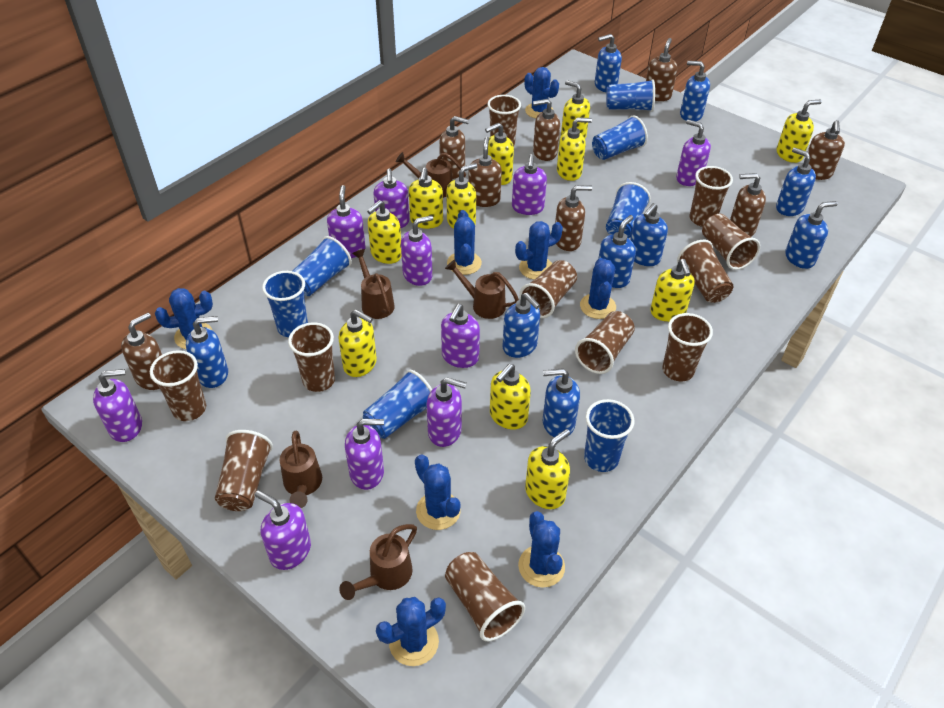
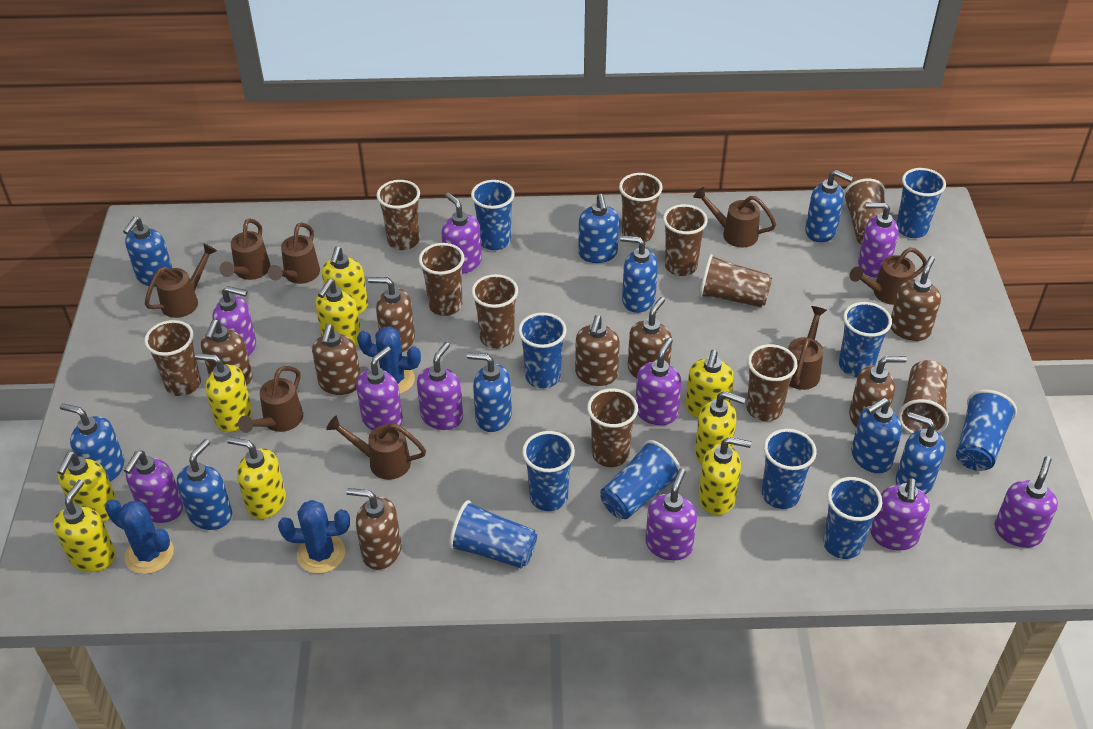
blue cactus: [155,288,213,349] [376,597,446,666] [415,454,461,530] [447,210,482,275] [515,221,563,280] [518,511,565,588] [524,67,559,118] [580,258,616,319] = 8 -> [105,499,174,574] [278,500,350,574] [357,326,421,394] = 3
blue cup: [262,271,308,337] [292,236,352,296] [363,370,433,439] [584,399,634,472] [592,115,648,160] [606,79,655,112] [606,182,651,238] = 7 -> [449,500,537,569] [471,180,515,250] [518,313,567,388] [522,431,575,511] [600,440,681,519] [762,429,817,509] [823,477,882,559] [839,302,892,377] [896,168,946,238] [956,390,1017,471] = 10
brown watering can: [280,431,322,508] [339,524,417,600] [352,249,395,319] [396,152,466,198] [445,259,519,319] = 5 -> [145,243,217,318] [220,218,271,280] [238,366,303,433] [268,223,320,284] [326,416,426,480] [693,187,776,247] [788,306,827,390] [850,247,927,305] = 8
yellow soap dispenser: [338,310,377,377] [367,200,402,264] [409,167,443,229] [446,163,477,229] [485,123,514,185] [490,364,531,430] [525,429,570,509] [557,117,592,181] [561,80,590,138] [650,259,695,322] [777,100,822,163] = 11 -> [53,480,116,572] [57,451,117,522] [195,353,252,432] [227,437,286,519] [315,279,361,346] [322,246,368,314] [686,350,734,418] [695,391,746,464] [698,437,751,515] = 9

